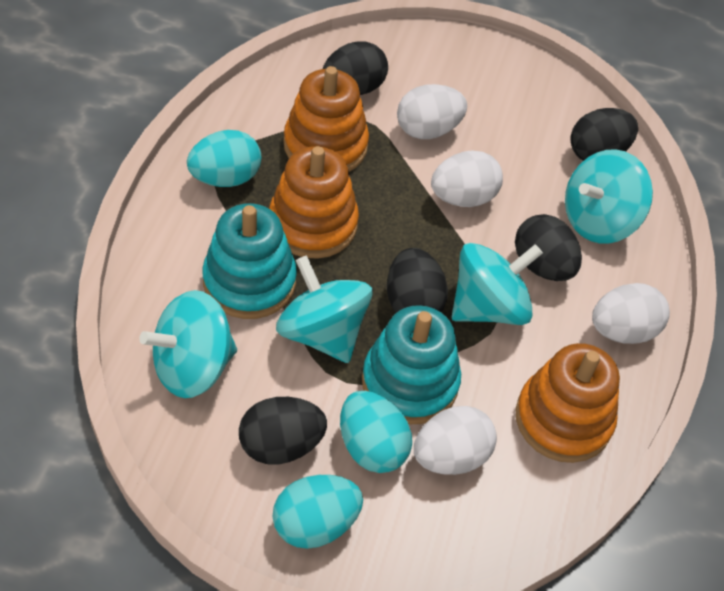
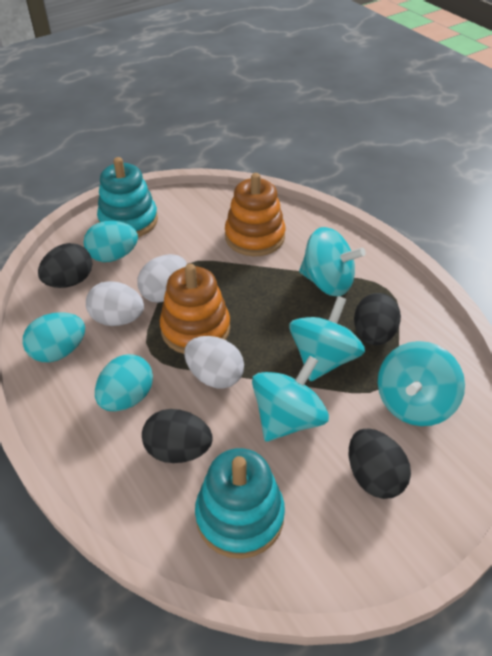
black egg: [239,397,327,465] [323,41,388,95] [387,248,448,313] [515,214,582,281] [570,108,638,161] = 5 -> [38,243,92,288] [142,409,213,463] [349,429,411,499] [354,293,401,345] = 4
orange stacking toy: [269,146,359,259] [284,66,369,172] [516,343,620,463] = 3 -> [160,264,230,354] [225,173,285,256] = 2
white egg: [397,84,467,139] [414,406,497,475] [431,150,503,207] [592,283,670,344] = 4 -> [86,281,144,326] [137,254,187,303] [184,336,244,389] = 3

